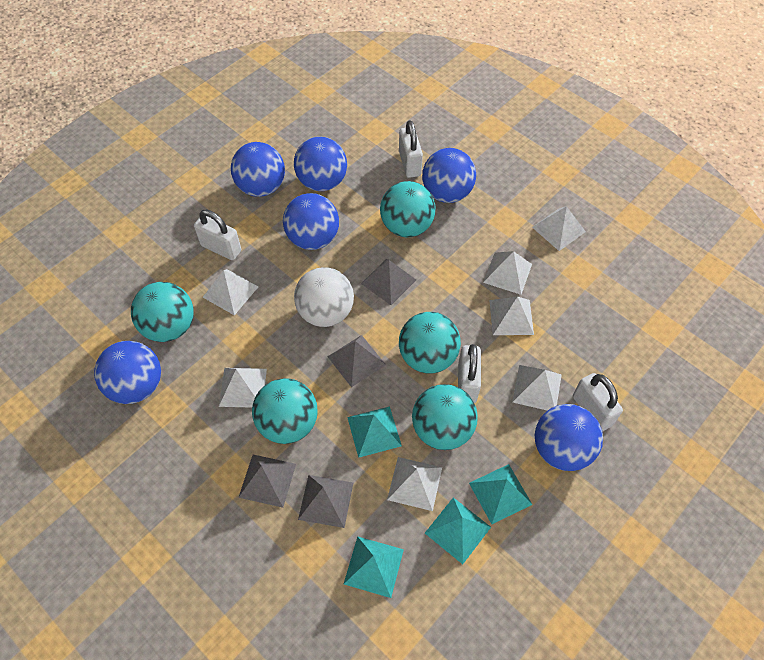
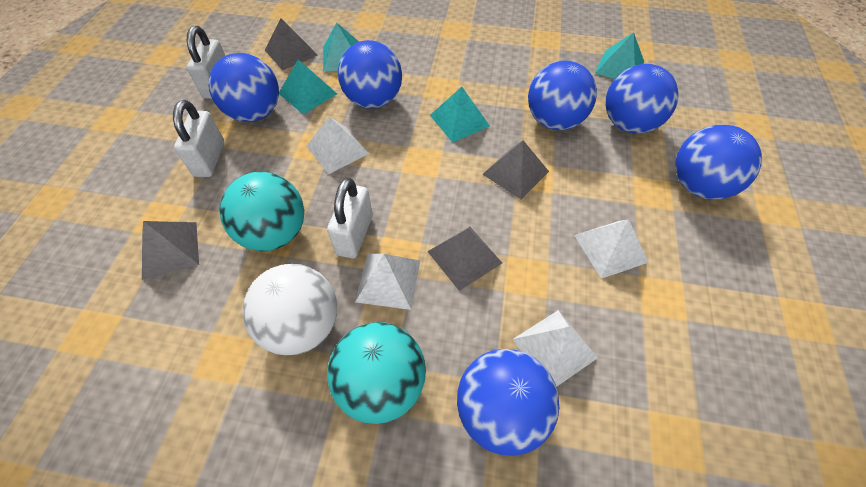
turquoise ball: [131,282,194,342] [252,378,318,444] [380,181,436,237] [399,312,461,374] [412,384,478,450] = 5 -> [219,172,304,251] [327,322,426,424] = 2
white padlock: [194,210,241,260] [399,120,423,178] [458,344,481,403] [573,373,623,432] = 4 -> [173,100,224,177] [187,26,225,99] [327,178,373,259] = 3
white pyramid: [203,269,259,315] [219,368,267,408] [387,457,442,511] [483,251,532,295] [489,296,534,335] [512,365,562,411] [532,206,586,251] = 7 -> [306,116,369,174] [355,254,420,310] [512,310,598,387] [574,220,649,279] = 4

